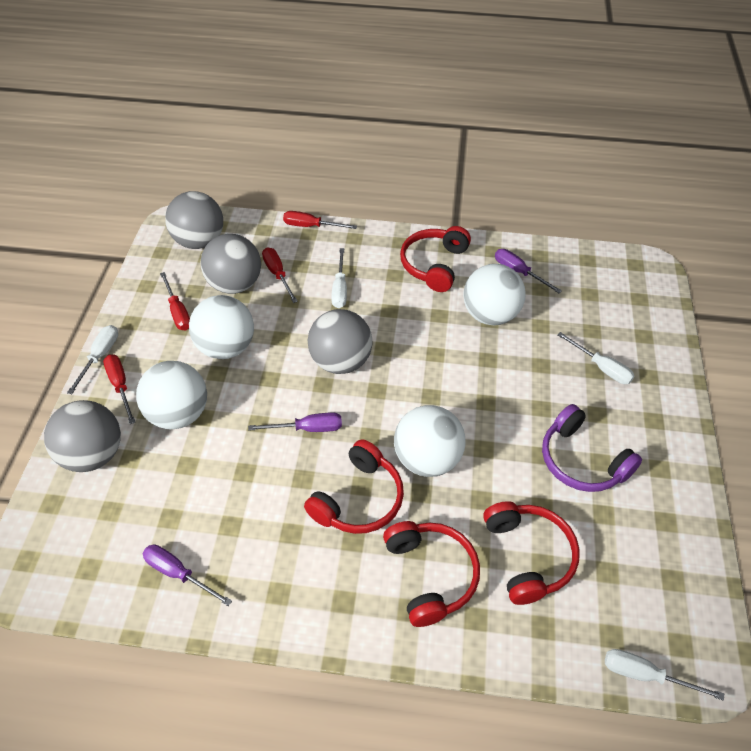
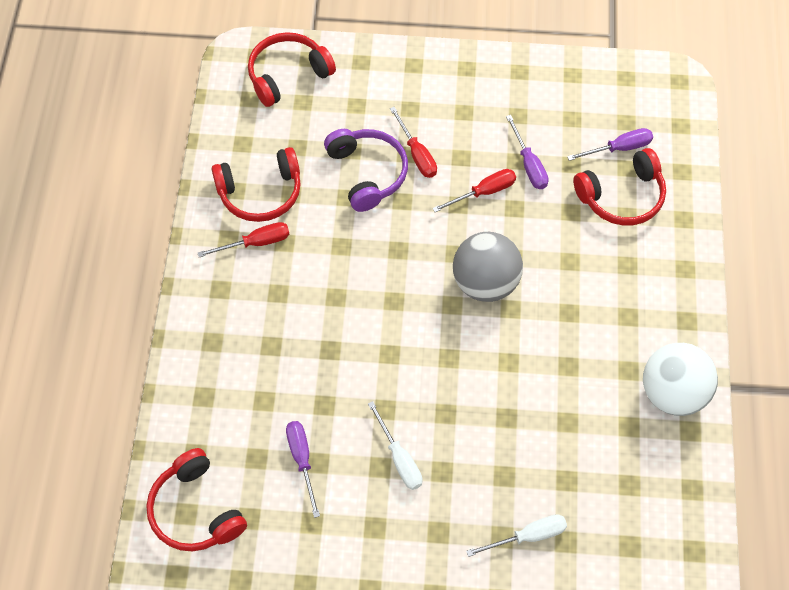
grey ball: [44,400,121,472] [165,191,223,249] [201,234,261,294] [308,309,373,374] = 4 -> [453,232,523,302] = 1
red screwdriver: [103,354,135,424] [160,272,190,330] [262,247,298,303] [283,211,357,229] = 4 -> [198,222,289,257] [390,107,437,178] [432,169,516,212] = 3
white ball: [136,361,207,429] [189,295,254,359] [394,405,466,477] [463,264,525,325] = 4 -> [643,343,718,416] = 1
white screwdriver: [67,325,118,394] [331,248,347,308] [557,332,634,384] [605,649,724,701] = 4 -> [368,401,423,490] [466,514,567,557] = 2

